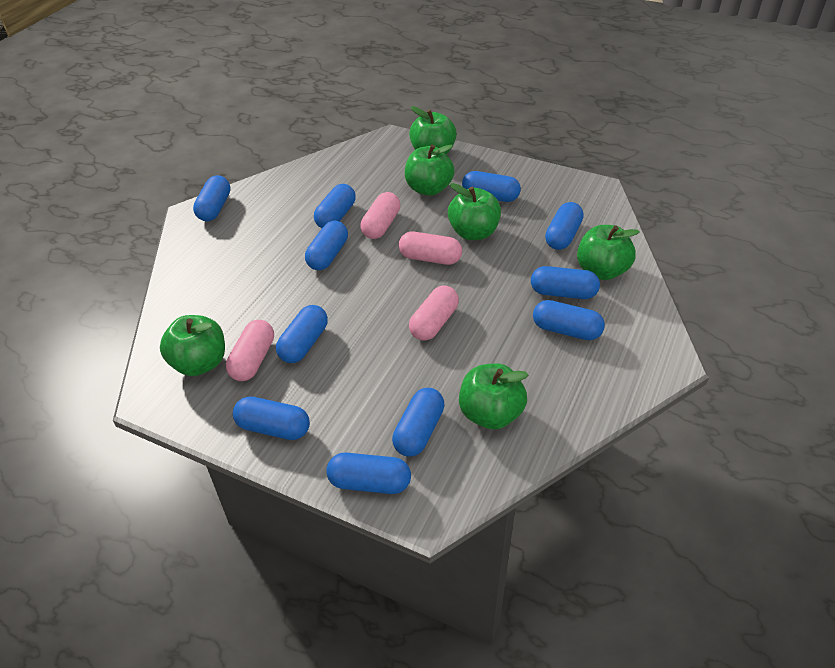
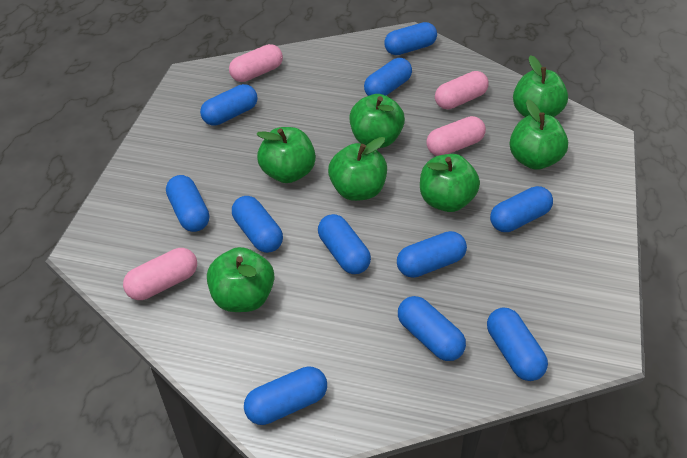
green apple: [160,315,225,376] [405,144,454,196] [409,106,457,154] [448,183,501,240] [459,363,528,430] [577,225,640,280] = 6 -> [207,247,274,312] [256,127,316,183] [328,137,387,201] [349,94,405,148] [420,154,480,212] [509,100,568,170] [513,55,568,117] = 7

